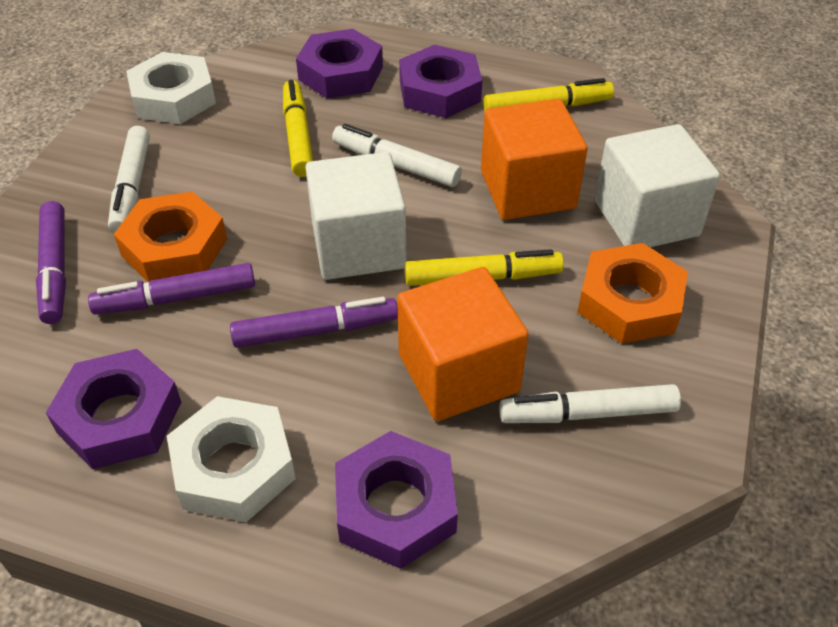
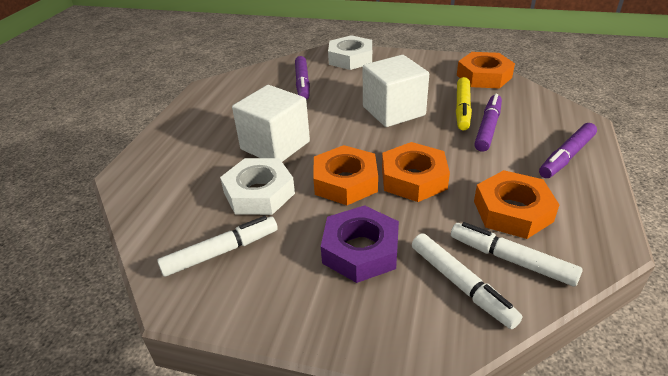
orange cube: [397,267,529,421] [481,99,588,220] = 2 -> none = 0
orange nut: [114,191,227,282] [578,243,688,344] = 2 -> [313,145,378,205] [382,142,450,202] [457,52,515,89] [474,170,559,239] = 4
purple nut: [46,349,181,469] [296,29,383,99] [335,431,458,569] [399,45,482,118] = 4 -> [321,205,399,283] = 1
yellow marker: [283,80,313,177] [405,249,564,286] [483,78,614,111] = 3 -> [456,77,472,130] = 1

